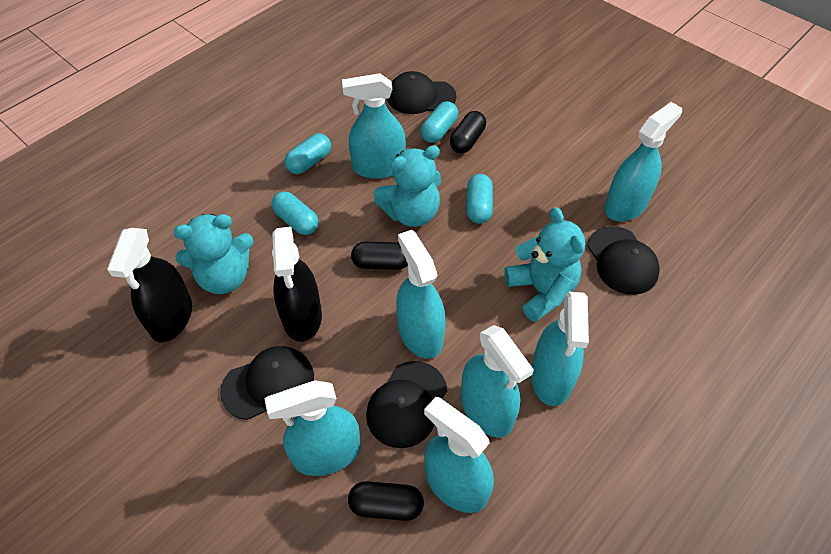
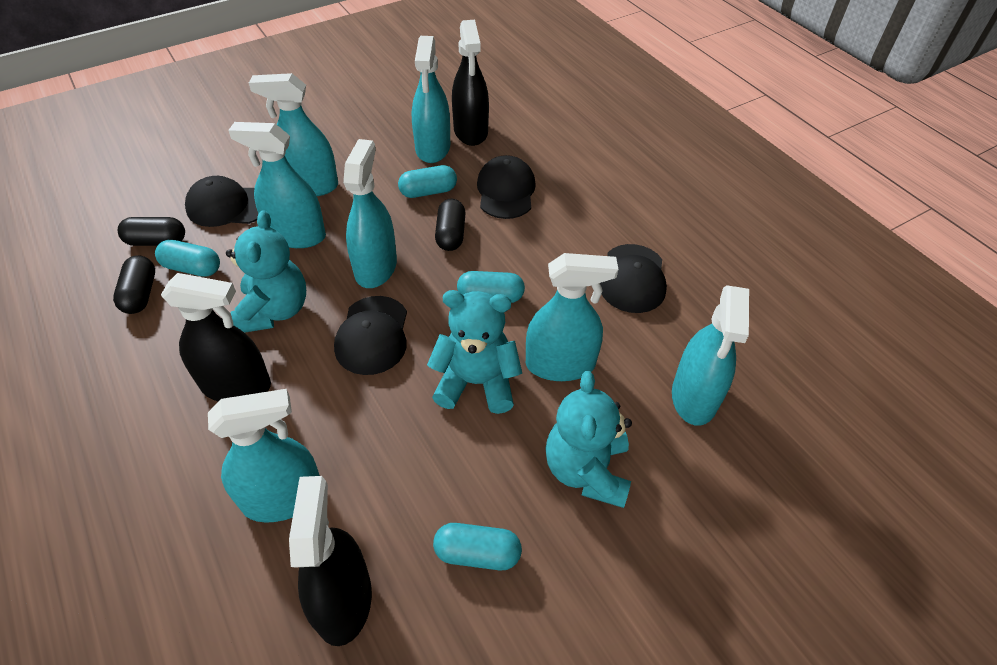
black spray bottle: [107,228,192,342] [272,227,322,342] = 2 -> [161,273,271,401] [289,476,372,646] [452,20,489,146] = 3

